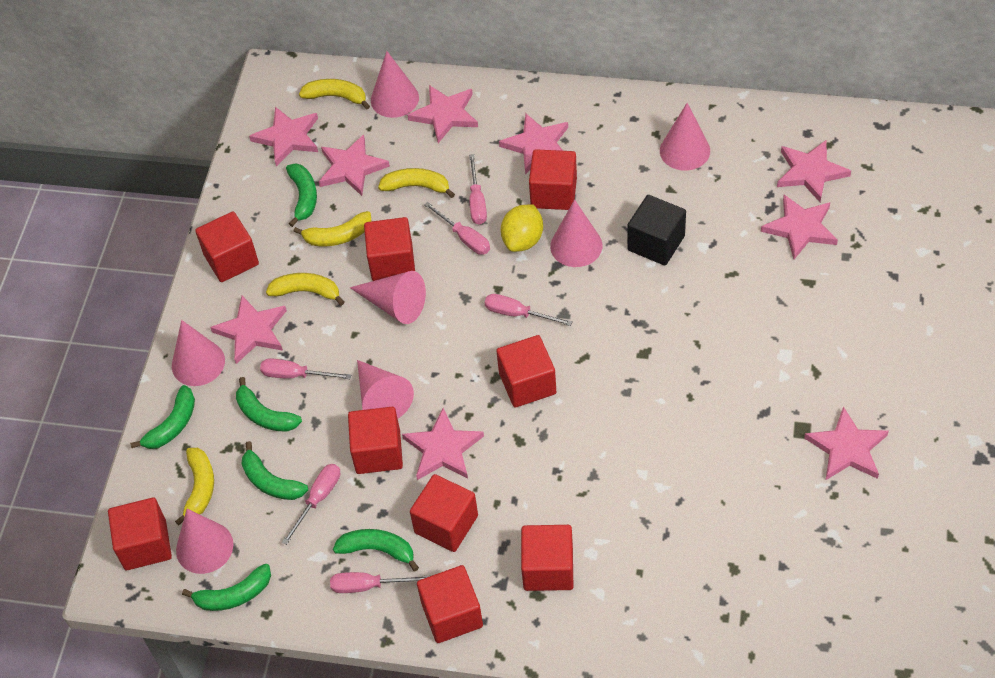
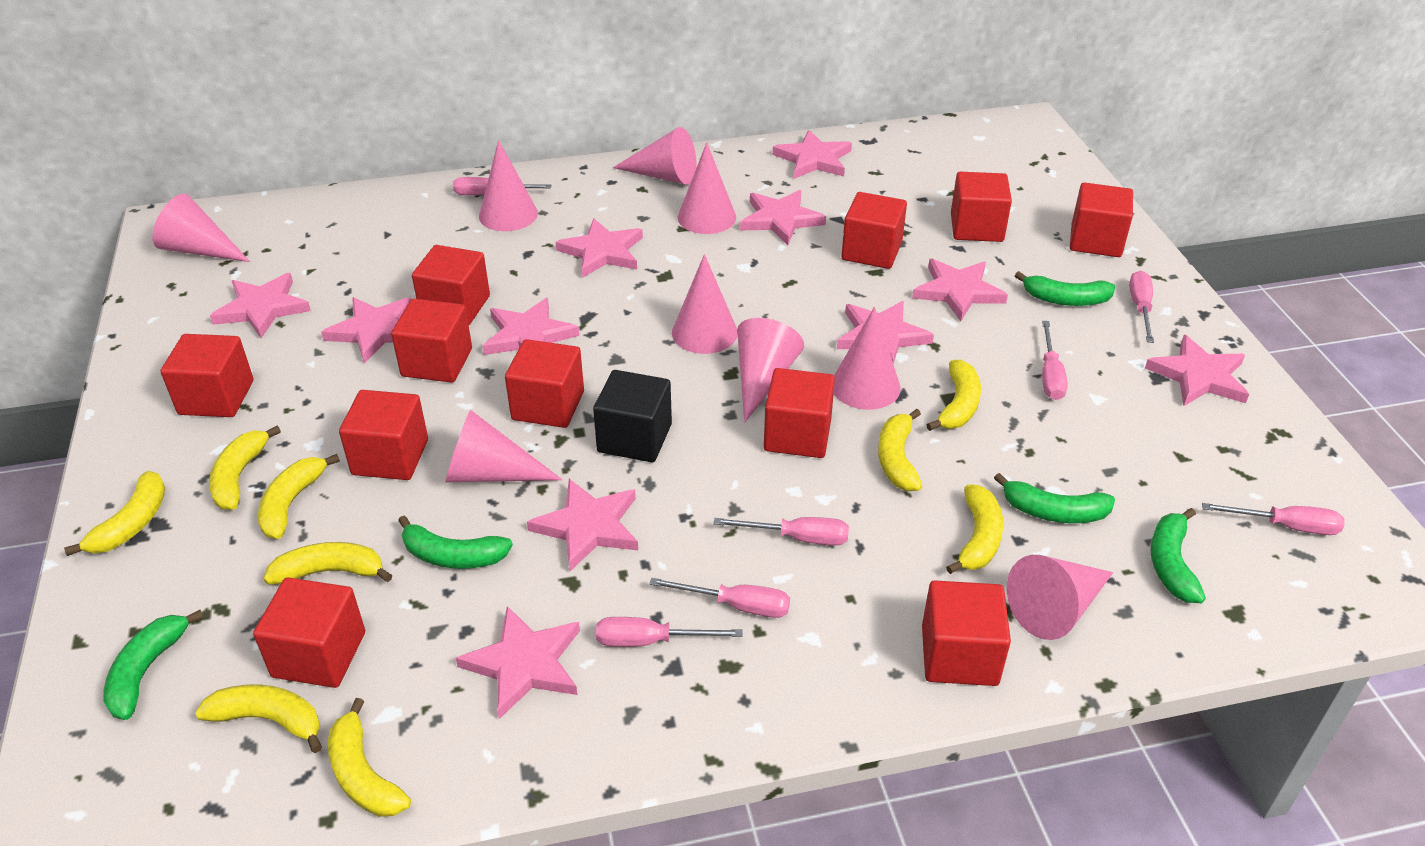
green banana: [130,385,195,449] [182,564,271,611] [236,377,302,431] [242,441,308,500] [286,163,317,227] [333,529,419,571] = 6 -> [103,610,204,720] [398,516,513,569] [994,473,1115,523] [1015,271,1115,306] [1150,508,1206,603] = 5
pink cone: [172,320,225,386] [176,509,233,574] [350,271,426,324] [357,360,414,418] [371,51,419,118] [550,199,602,267] [660,103,710,171] = 7 -> [152,194,250,262] [446,410,563,482] [479,140,538,231] [613,127,697,185] [672,254,738,354] [678,143,736,234] [737,318,804,423] [834,307,901,410] [1007,555,1113,640] = 9
pink screwdriver: [260,358,351,379] [282,464,340,545] [330,572,430,593] [424,202,490,255] [469,154,487,225] [485,294,573,326] = 6 -> [453,177,551,195] [596,617,743,647] [649,578,790,618] [714,517,849,546] [1042,321,1068,400] [1129,270,1154,343] [1202,503,1344,535] = 7
pink star: [210,296,287,364] [249,107,318,166] [319,134,390,196] [402,408,484,480] [407,85,478,143] [499,114,568,174] [761,195,838,259] [777,140,851,202] [804,406,889,481] = 9 -> [210,273,311,338] [321,297,411,364] [456,606,580,719] [482,298,579,355] [527,479,638,571] [556,218,643,278] [740,190,826,245] [773,130,852,179] [837,301,934,364] [912,259,1008,321] [1145,335,1249,406] = 11
red cube: [108,498,172,570] [195,211,259,282] [348,407,403,474] [364,217,415,281] [410,474,478,552] [417,565,483,643] [496,335,556,408] [521,525,573,591] [529,149,577,210] = 9 -> [160,334,254,417] [253,577,365,688] [339,390,428,480] [391,299,472,383] [412,245,490,325] [505,339,584,428] [764,368,835,458] [842,192,907,269] [922,580,1011,686] [951,172,1012,242] [1070,182,1133,257] = 11
yellow banana: [175,448,214,525] [266,273,344,306] [293,211,372,246] [299,79,370,109] [378,168,455,198] = 5 -> [64,471,165,556] [195,684,322,753] [209,426,281,510] [258,454,340,539] [263,542,393,584] [328,698,411,817] [878,409,922,491] [927,360,981,431] [946,484,1003,574] = 9
yellow lemon: [501,204,543,252] = 1 -> none = 0

